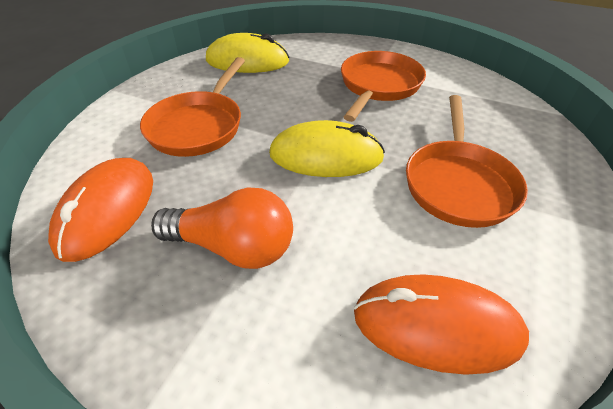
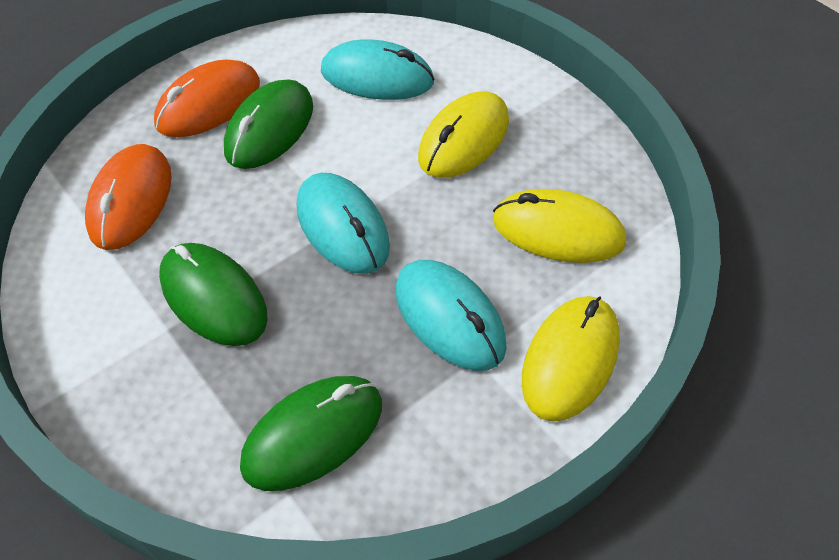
green mouse: none = 0 -> [159,243,268,346] [224,79,313,169] [240,376,382,491] = 3
orange light bulb: [151,187,293,269] = 1 -> none = 0
orange pan: [140,57,245,157] [341,51,426,122] [406,95,528,228] = 3 -> none = 0
turquoise mouse: none = 0 -> [297,173,390,274] [321,39,434,100] [395,260,507,371] = 3
yellow mouse: [206,33,289,73] [269,120,385,177] = 2 -> [418,92,509,178] [493,189,626,263] [522,296,620,422] = 3

